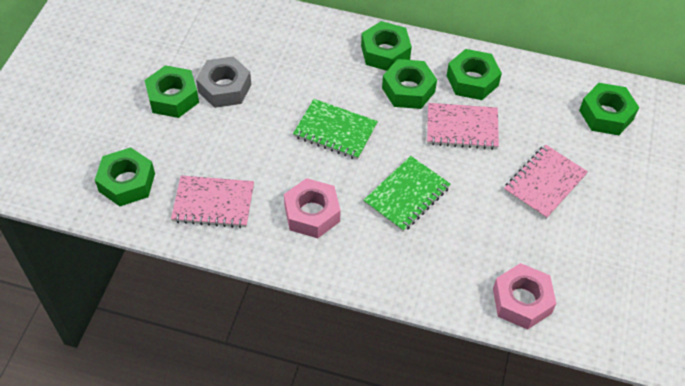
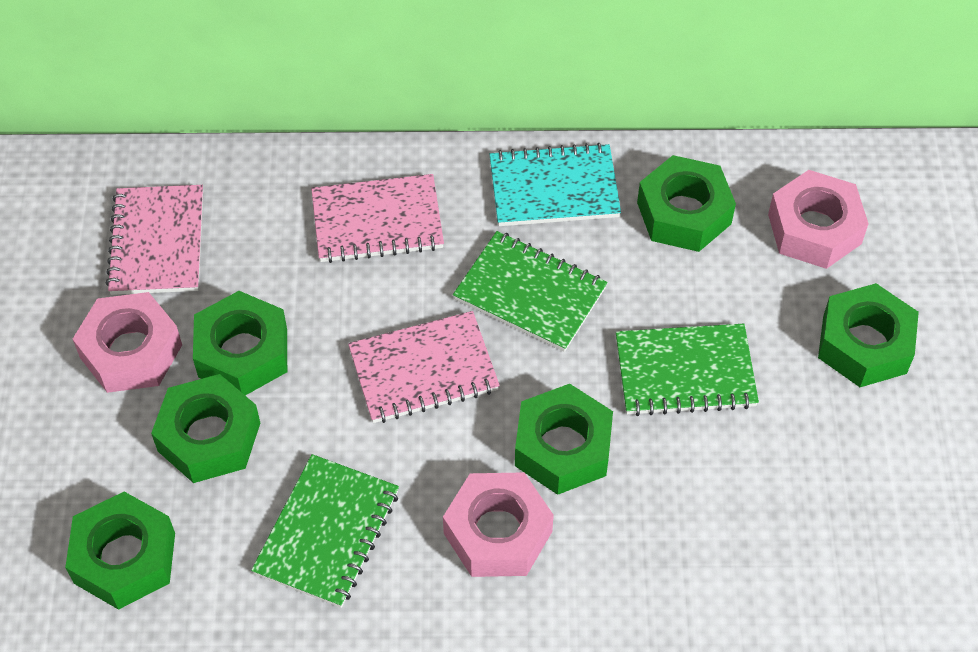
green notebook: [293,99,378,160] [363,156,450,232] = 2 -> [251,454,399,608] [453,231,608,352] [616,324,759,416] = 3
grey nut: [196,56,251,108] = 1 -> none = 0
pink nut: [284,178,341,238] [493,263,556,330] = 2 -> [73,292,182,393] [443,472,554,577] [768,170,869,269] = 3
turquoise notebook: none = 0 -> [489,143,621,226] = 1

